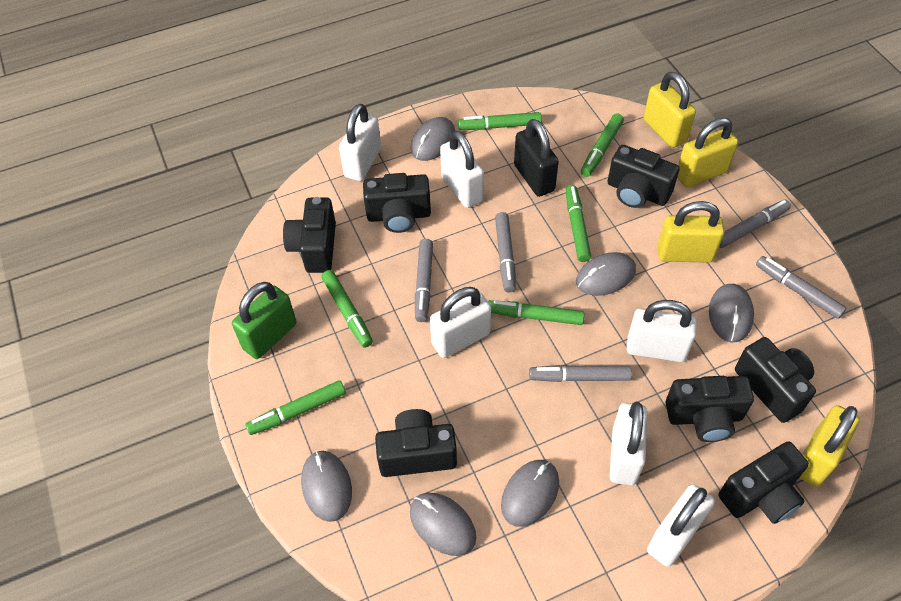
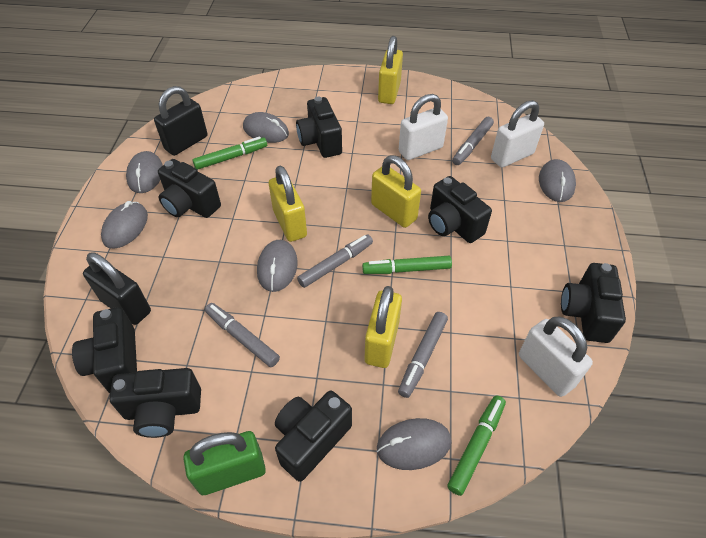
black padlock: [514,119,559,197] = 1 -> [83,252,151,325] [154,86,208,156] = 2
green marker: [245,380,346,435] [322,270,373,348] [458,112,542,130] [488,300,585,325] [566,185,591,262] [581,113,624,177] = 6 -> [192,136,267,170] [362,256,452,274] [447,395,506,496] = 3
grey marker: [415,239,433,322] [495,212,516,293] [529,365,632,382] [719,200,791,248] [756,256,846,319] = 5 -> [205,303,280,367] [297,234,373,288] [398,312,448,398] [452,117,494,165] = 4
white padlock: [339,104,381,181] [430,287,491,358] [440,131,484,208] [610,402,647,485] [627,300,697,362] [647,484,715,567] = 6 -> [399,94,448,160] [491,100,544,168] [519,317,593,397] = 3

